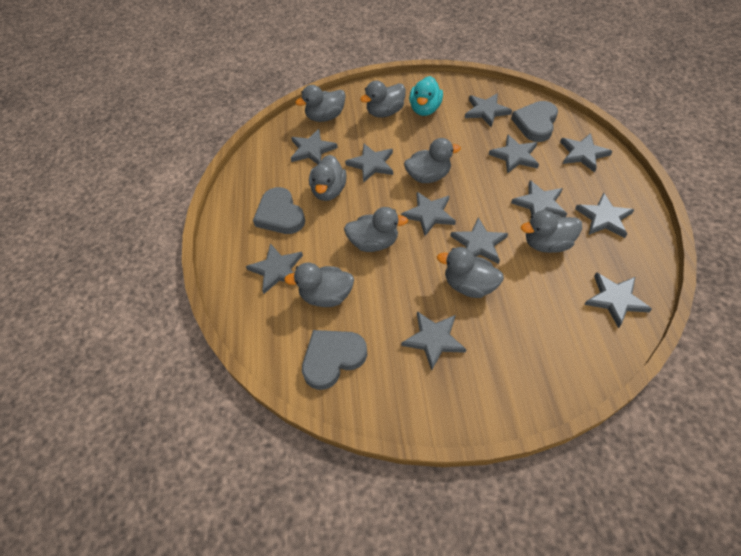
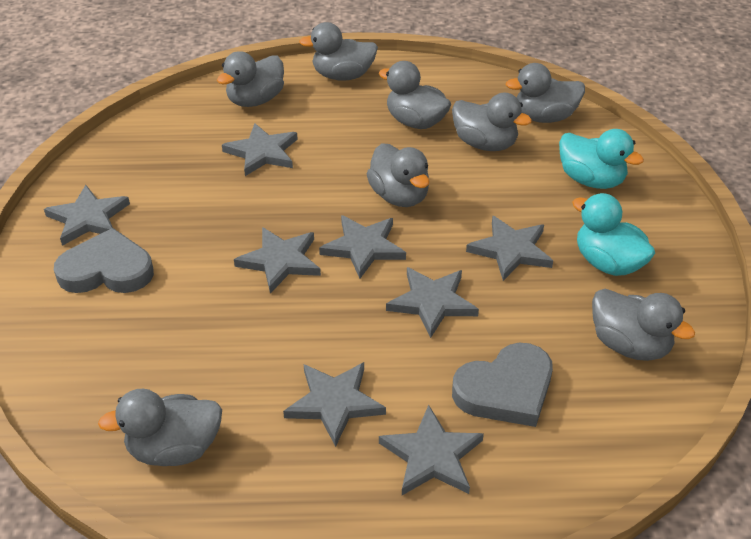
grey heart: [253,187,305,234] [302,330,367,390] [511,101,558,142] = 3 -> [54,228,154,293] [452,343,553,427] = 2
grey star: [246,243,303,294] [291,129,338,164] [345,144,393,183] [401,192,456,236] [401,311,467,370] [451,217,508,264] [465,93,512,127] [489,134,539,174] [511,180,567,217] [560,133,613,173] [575,192,634,238] [584,272,652,328] = 12 -> [44,185,130,246] [222,123,298,176] [234,227,321,293] [283,362,386,447] [319,215,406,279] [379,405,484,495] [386,267,479,338] [466,216,553,281] = 8
turquoise duck: [409,76,443,116] = 1 -> [559,129,644,189] [572,193,655,276] = 2

